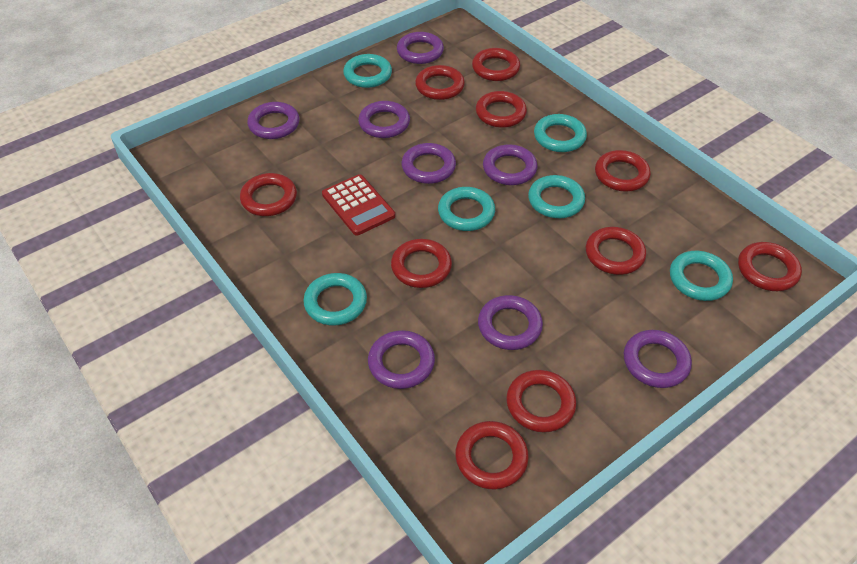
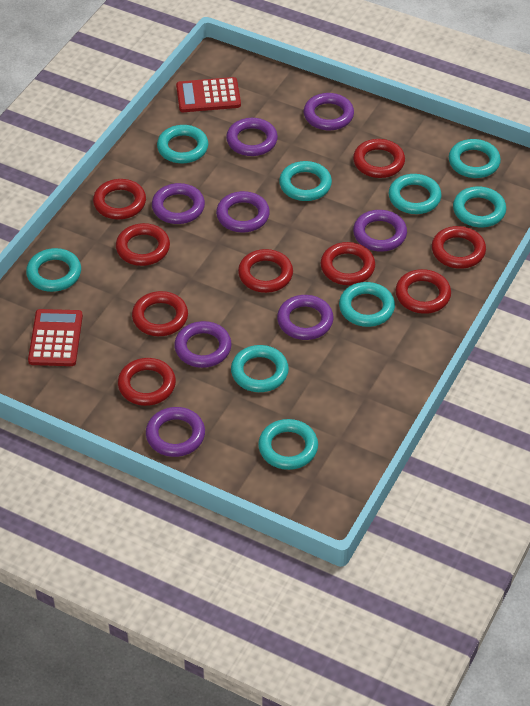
red calculator: [322,174,395,235] = 1 -> [28,309,83,366] [176,77,241,112] = 2
red ring: [240,173,297,216] [391,239,452,288] [415,65,465,100] [455,421,529,489] [472,48,520,81] [476,91,527,128] [506,370,576,432] [586,227,646,275] [595,150,651,192] [738,242,802,291] = 10 -> [93,179,146,219] [116,223,170,266] [118,358,176,406] [132,291,188,336] [238,249,293,293] [320,242,375,285] [353,139,405,178] [396,269,451,314] [432,226,486,269] = 9
turquoise ring: [303,273,367,325] [343,54,392,88] [438,187,495,231] [528,175,585,218] [534,114,587,152] [670,251,733,301] = 6 -> [26,248,81,292] [157,125,208,163] [231,345,289,392] [258,419,318,470] [279,161,332,201] [339,282,395,327] [388,174,441,214] [449,139,501,178] [453,186,506,227] = 9

